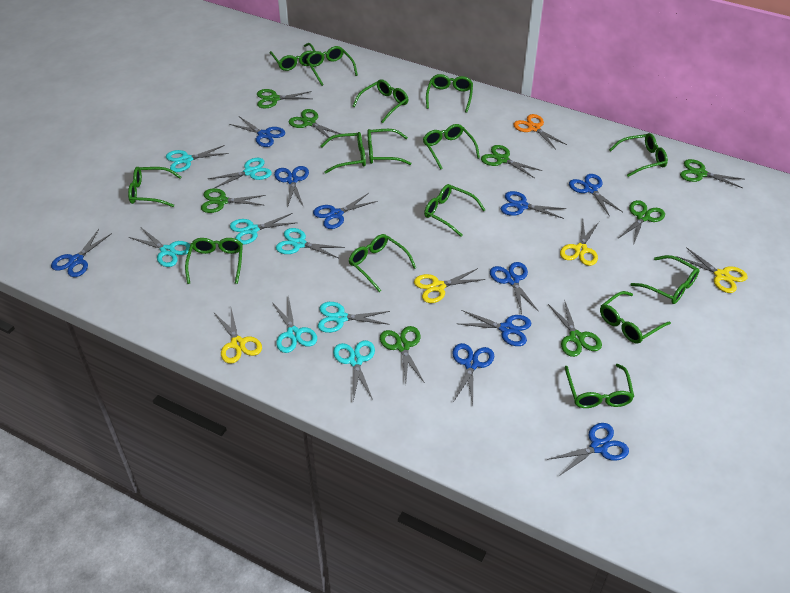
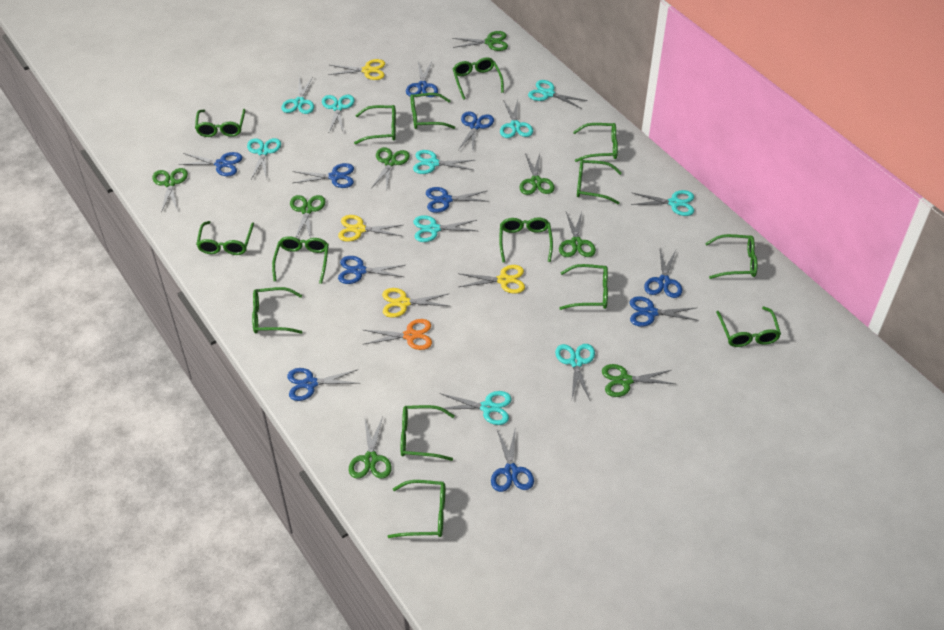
turquoise scissors: [129,228,190,267] [166,145,229,172] [208,158,272,188] [230,213,295,245] [271,298,317,353] [276,228,345,258] [318,302,390,333] [333,340,375,401] = 8 -> [247,138,281,179] [281,77,314,114] [322,95,355,133] [413,150,475,174] [414,215,477,242] [440,391,512,425] [500,99,533,138] [528,80,588,109] [555,344,595,400] [631,190,694,216] = 10

